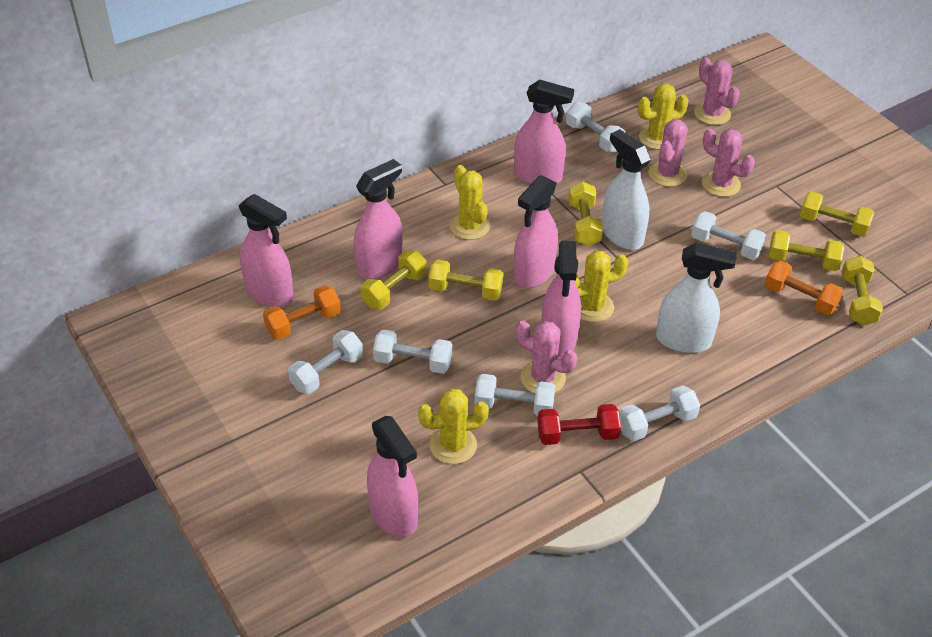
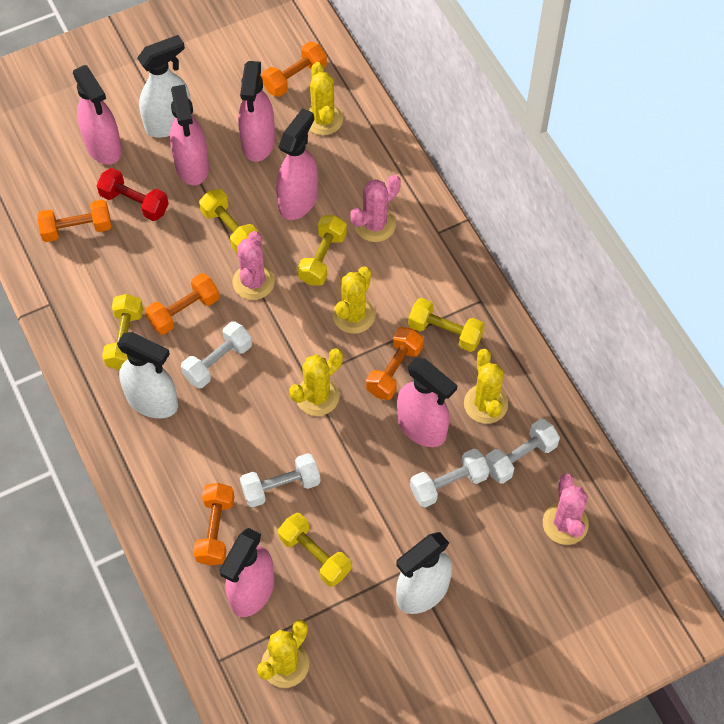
orange dumbbell: [263,285,341,340] [764,261,843,315] = 2 -> [37,200,112,242] [145,273,219,335] [193,483,234,565] [262,42,327,97] [366,327,423,400] = 5
pink cactus: [516,321,577,393] [649,119,688,187] [694,57,740,125] [702,128,755,197] = 4 -> [233,231,275,300] [350,175,401,242] [543,473,589,545] = 3
white dumbbell: [288,330,363,394] [373,329,452,374] [475,374,555,416] [566,102,625,152] [619,385,700,441] [691,211,766,260] = 6 -> [181,321,252,388] [240,453,321,508] [410,449,490,508] [485,419,560,484] = 4
white spray bottle: [602,129,651,250] [656,242,737,353] = 2 -> [117,332,178,418] [137,35,191,138] [396,532,452,614] = 3
yellow cactus: [418,388,489,464] [450,165,490,240] [574,251,628,322] [638,84,689,150] = 4 -> [257,620,309,688] [289,348,343,416] [307,62,343,135] [333,266,375,334] [464,349,508,424] = 5
yellow dumbbell: [360,250,427,309] [428,259,503,301] [568,181,603,246] [769,230,844,271] [800,191,875,237] [842,256,883,326] = 6 -> [102,294,143,370] [199,189,258,254] [278,513,351,587] [297,215,347,285] [408,298,484,352] = 5

